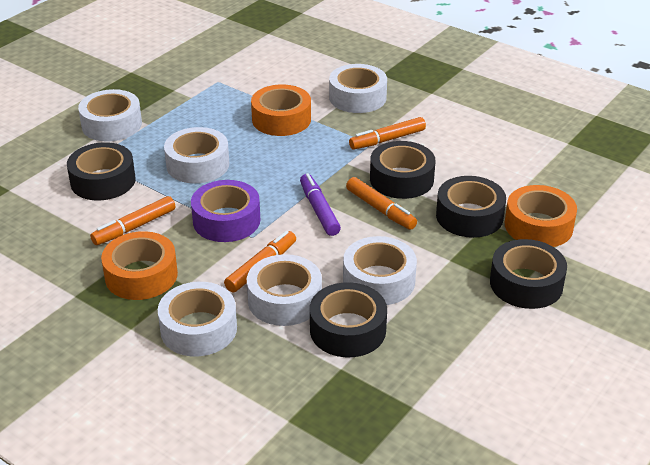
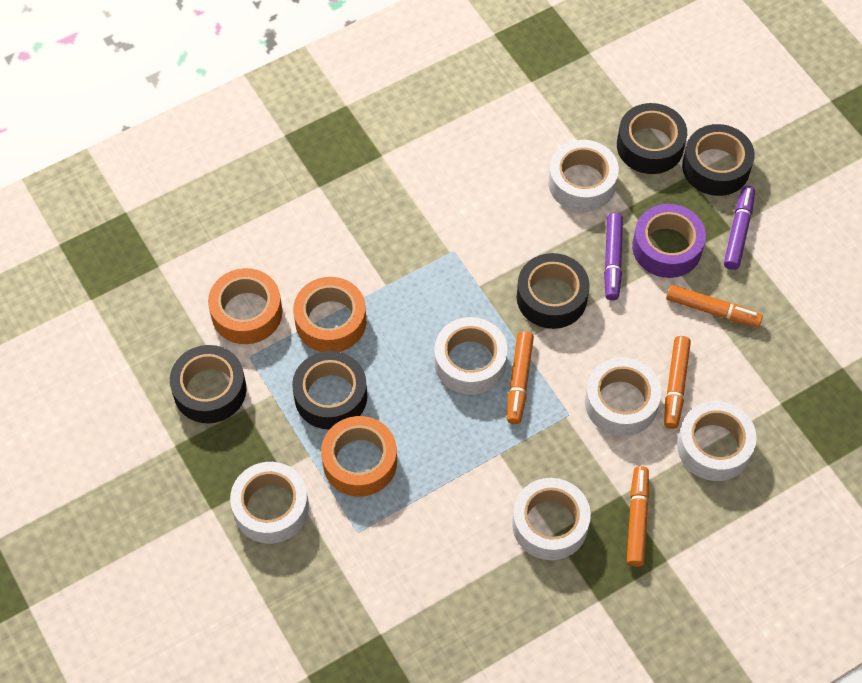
purple marker: [300,173,341,236] = 1 -> [604,213,623,300] [724,186,755,270] = 2

